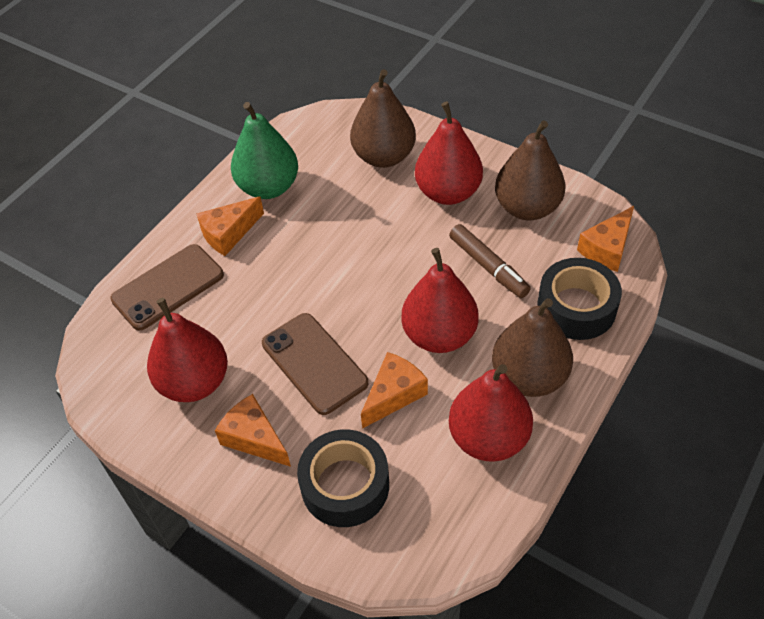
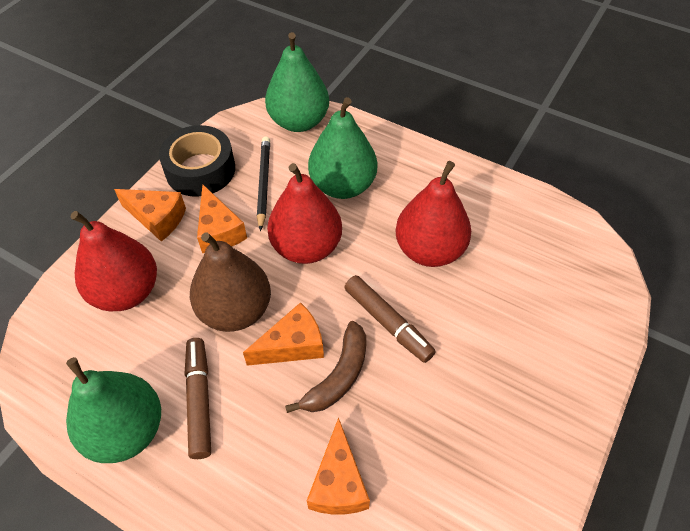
black pencil: none = 0 -> [257,136,270,231] = 1
black tape: [297,430,389,527] [537,258,622,340] = 2 -> [159,125,235,197] = 1
brown banana: none = 0 -> [285,321,366,413] = 1
brown marker: [449,224,531,298] = 1 -> [185,338,211,459] [344,275,436,363] = 2
brown pear: [350,69,416,168] [492,298,573,397] [495,120,565,221] = 3 -> [190,232,271,332] = 1
brown phone: [110,244,224,331] [262,313,369,415] = 2 -> none = 0
green pear: [231,102,298,199] = 1 -> [66,357,161,463] [265,32,329,132] [308,97,377,199] = 3
red pear: [147,298,228,402] [401,248,479,353] [415,102,483,205] [449,364,533,462] = 4 -> [71,211,157,311] [267,163,342,264] [396,161,471,267] = 3

